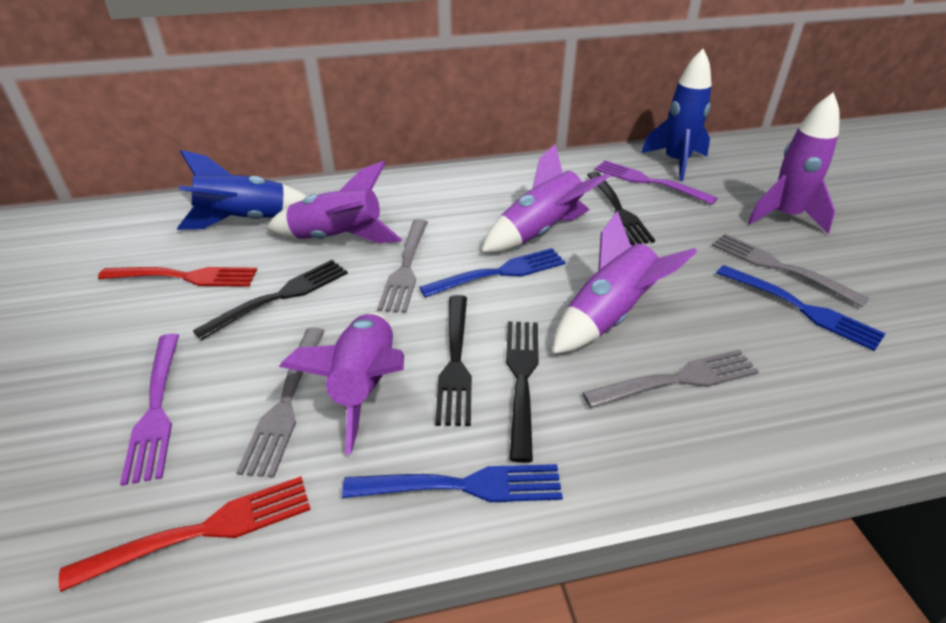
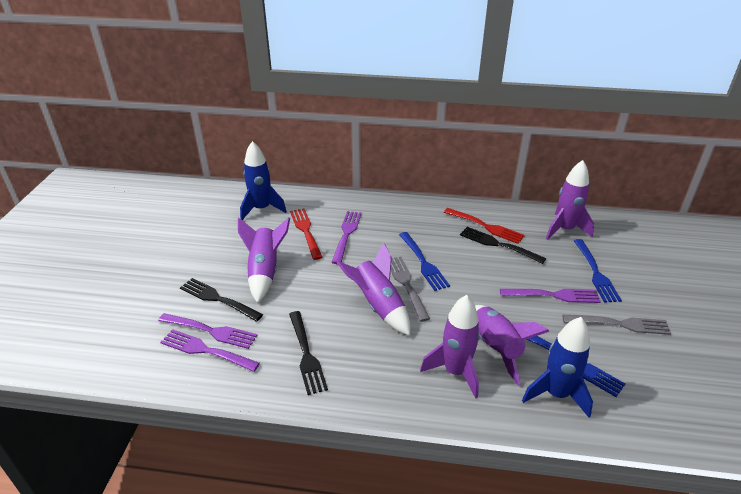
black fork: [193,260,348,340] [435,295,472,426] [506,321,539,463] [587,172,655,245] = 4 -> [180,278,263,322] [289,311,328,395] [460,227,546,264] = 3
grey fork: [236,328,325,478] [377,219,428,313] [582,350,759,408] [712,234,869,307] = 4 -> [391,257,430,322] [562,315,671,335] = 2
purple fork: [120,334,179,486] [595,160,718,205] = 2 -> [158,313,257,349] [160,329,260,372] [331,211,362,264] [500,289,601,303] = 4

